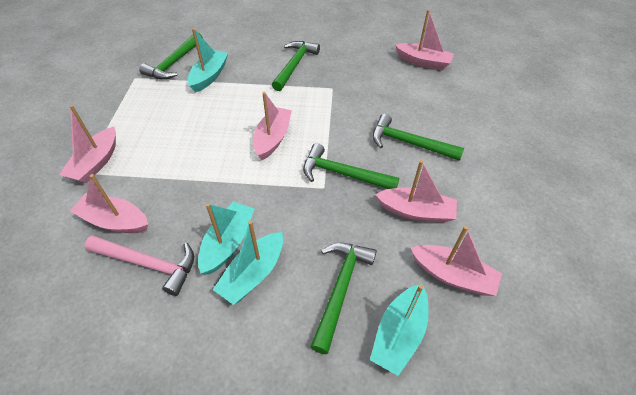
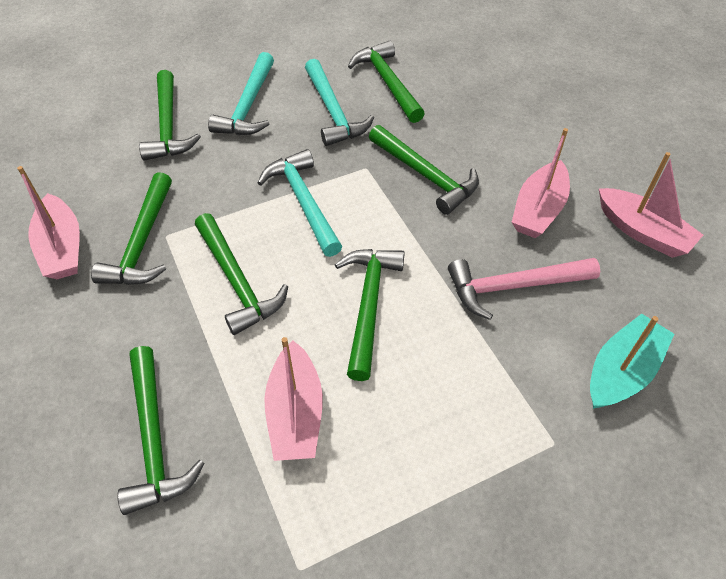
green hammer: [139,32,203,80] [272,41,320,91] [303,143,399,189] [311,243,377,354] [372,114,464,161] = 5 -> [91,172,172,285] [117,346,205,515] [139,70,201,161] [195,213,288,335] [335,249,405,381] [348,41,425,123] [369,125,479,215] = 7
pink boat: [59,105,116,183] [70,174,148,233] [253,92,292,160] [375,160,457,223] [395,9,454,70] [411,226,502,296] = 6 -> [17,166,80,279] [264,337,323,461] [512,128,570,238] [599,152,703,258] = 4
turquoise boat: [188,28,228,92] [198,202,254,275] [213,221,283,305] [370,284,428,376] = 4 -> [590,314,674,409] = 1
turquoise hammer: none = 0 -> [208,52,274,135] [258,149,342,257] [305,59,374,146] = 3

